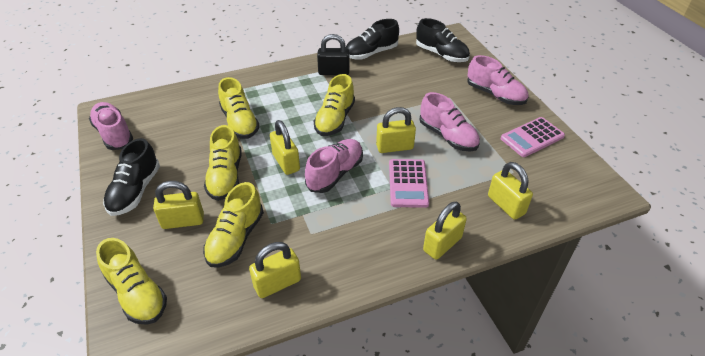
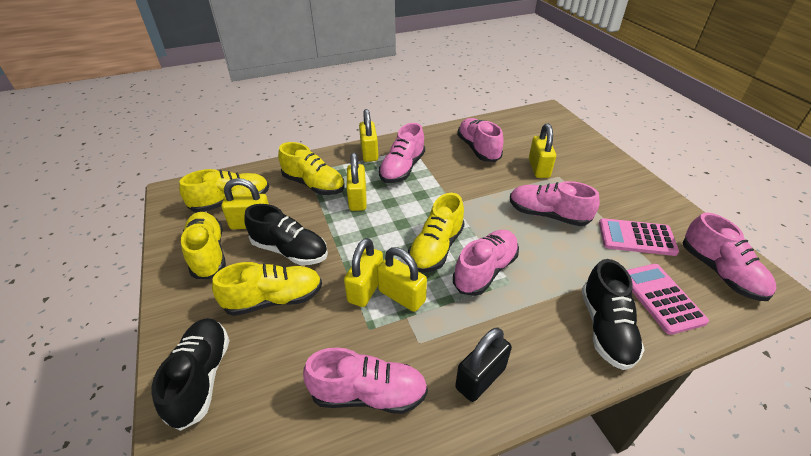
pink shoe: [89,102,133,150] [305,139,363,193] [419,92,480,152] [467,55,528,105] = 4 -> [303,347,428,414] [379,123,425,183] [453,230,519,296] [457,118,504,162] [510,181,600,226] [683,212,776,301] = 6

